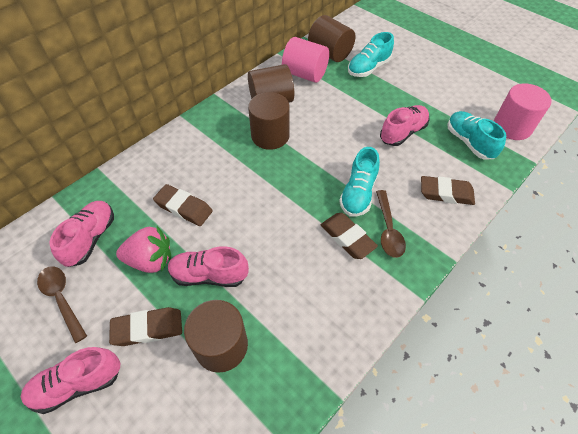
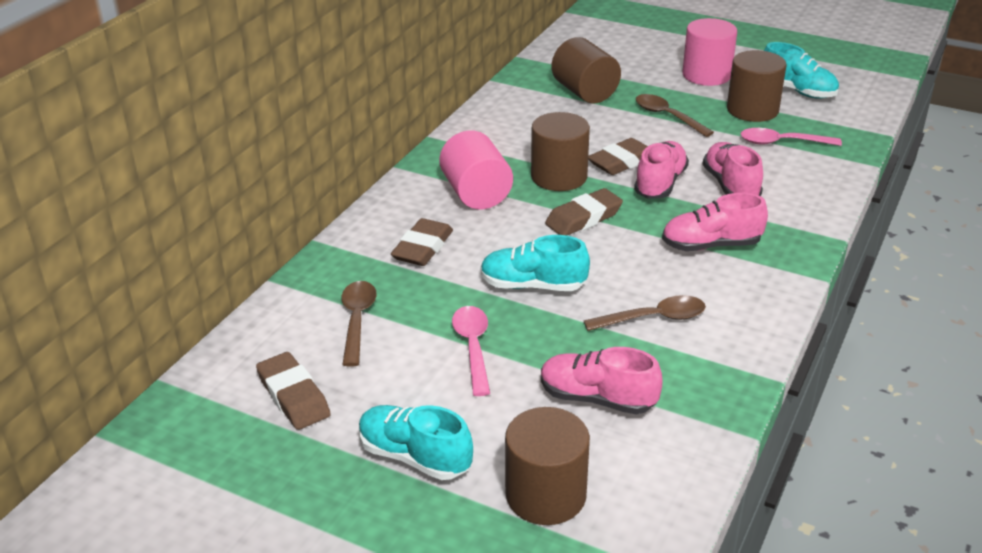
brown spoon: [37,266,87,343] [376,190,406,258] = 2 -> [341,281,377,367] [584,295,706,331] [636,94,714,137] = 3
pink spoon: none = 0 -> [452,306,490,396] [740,128,842,146] = 2
pink strawberry: [116,226,171,273] = 1 -> none = 0

